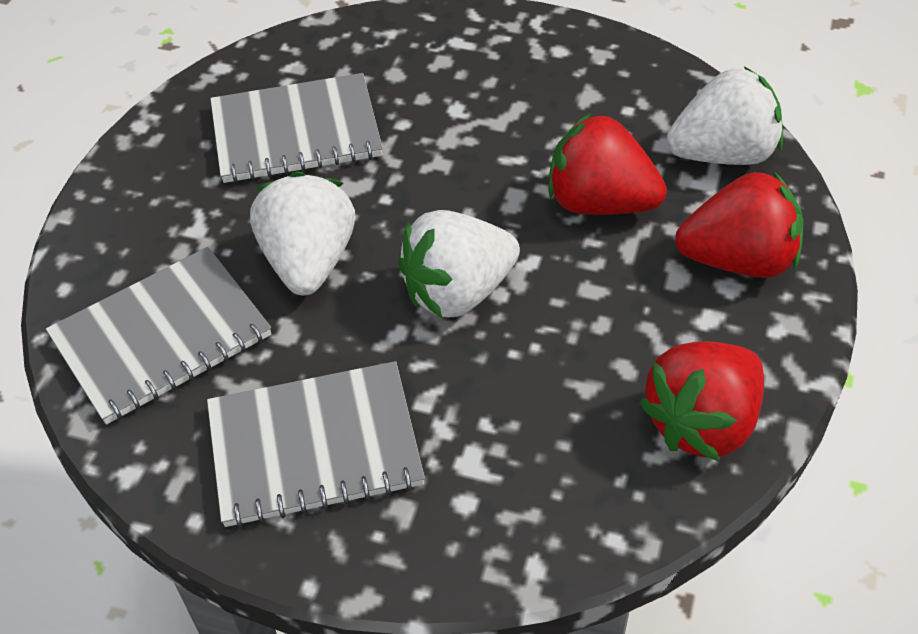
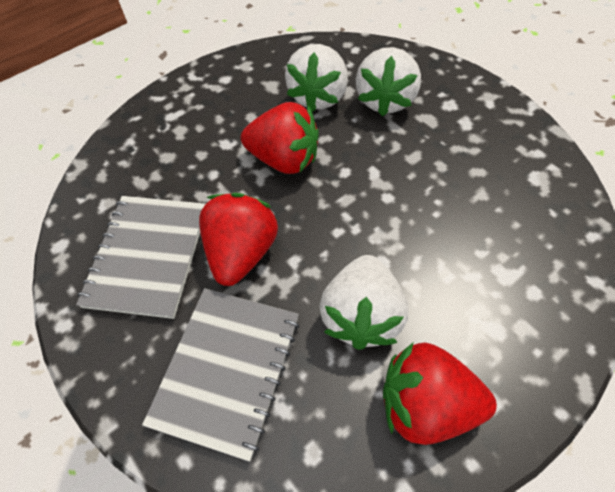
grey notebook: [46,247,271,424] [207,361,425,527] [210,73,383,183] = 3 -> [76,196,205,319] [142,288,299,462] = 2

